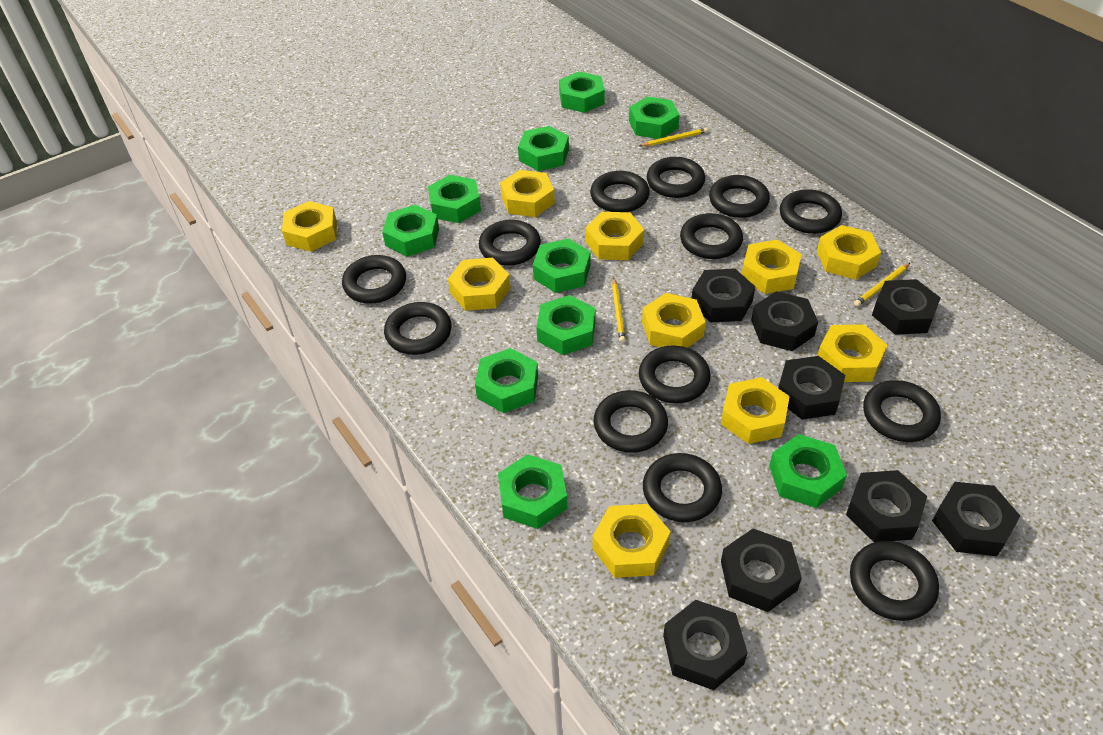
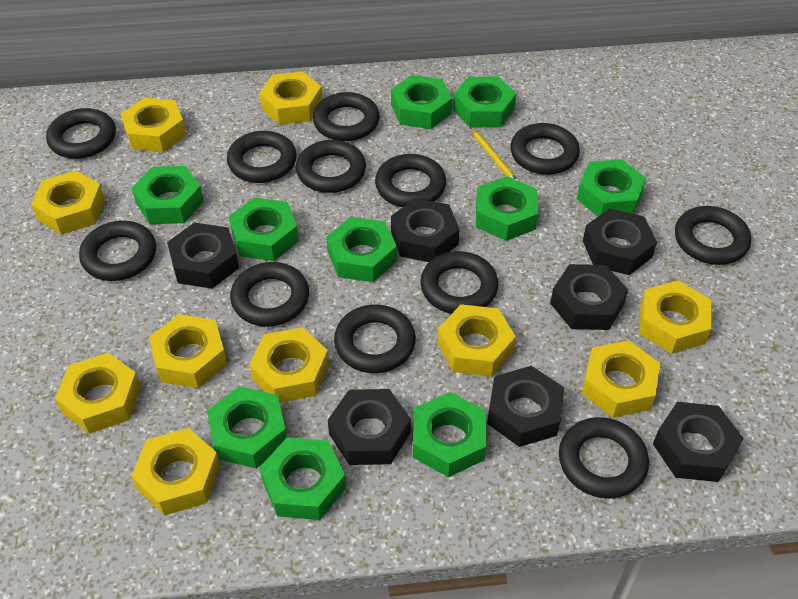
black nut: [663,600,748,690] [692,269,755,322] [721,528,802,612] [751,291,818,351] [778,356,845,420] [846,470,927,542] [872,279,941,335] [932,482,1020,556] = 8 -> [167,222,239,289] [328,389,411,465] [391,198,460,262] [487,366,564,447] [550,264,628,330] [583,208,657,275] [653,402,744,482] = 7
black ring: [342,255,406,304] [384,302,452,355] [479,220,541,266] [590,171,650,212] [594,390,668,453] [639,346,711,403] [643,453,722,522] [647,157,705,198] [680,213,743,259] [709,175,770,218] [780,189,842,234] [850,541,939,621] [863,380,941,442] = 13 -> [46,108,116,159] [79,221,156,281] [227,131,297,183] [230,262,309,327] [296,140,366,193] [313,92,380,141] [334,304,416,373] [375,154,446,207] [420,251,498,314] [510,123,580,175] [559,417,649,498] [675,206,751,265] = 12
yellow pencil: [612,278,625,343] [639,128,708,147] [854,263,910,306] = 3 -> [470,127,520,182] = 1

